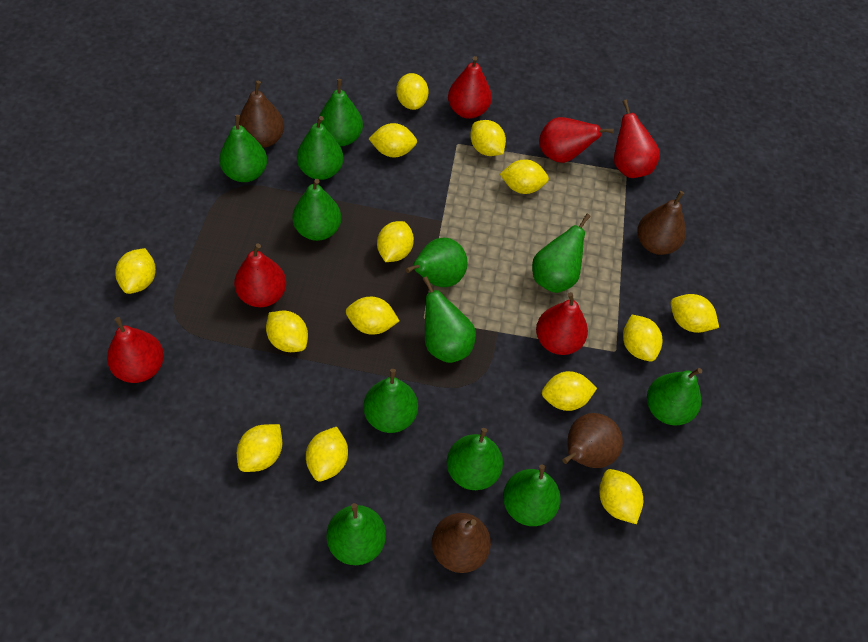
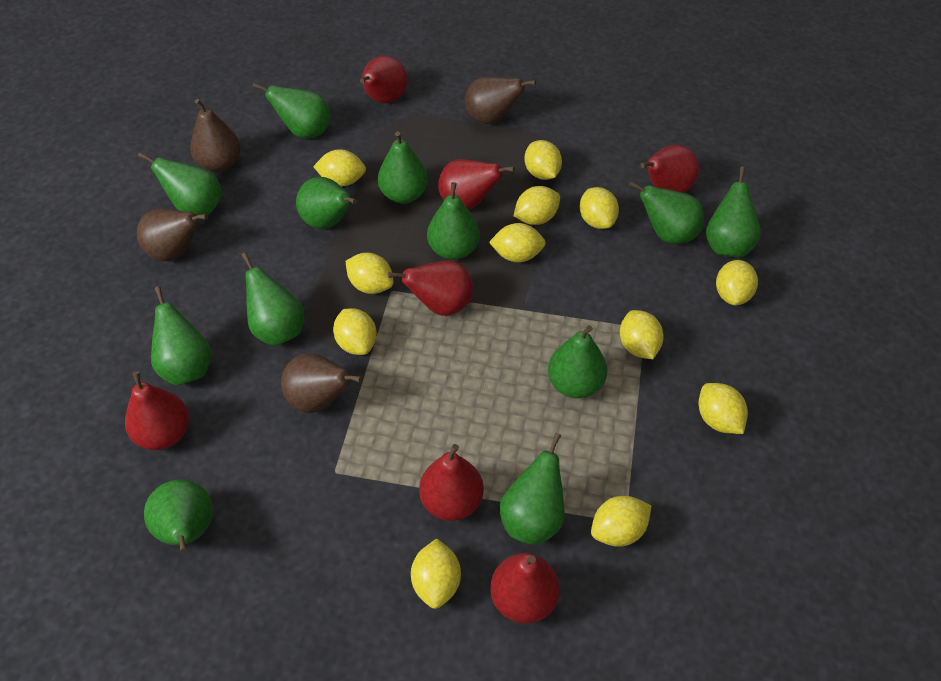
red pear: [107,317,164,383] [234,243,286,307] [448,56,492,119] [536,292,588,355] [539,117,614,163] [614,100,660,178] = 6 -> [125,371,189,450] [360,56,407,103] [388,261,473,316] [419,444,484,521] [438,159,515,210] [490,553,560,624] [640,145,699,193] = 7
yellow lemon: [115,248,156,294] [237,424,282,472] [266,310,308,352] [306,427,348,482] [346,297,399,335] [369,123,417,157] [377,221,414,262] [396,73,429,110] [470,120,506,156] [500,159,549,194] [542,371,597,411] [599,469,643,524] [623,315,662,362] [670,294,719,333] = 14 -> [313,149,366,187] [333,308,377,355] [346,253,394,294] [411,539,461,609] [489,223,546,262] [514,186,560,225] [524,140,562,180] [580,187,619,229] [591,496,652,547] [620,310,664,359] [699,383,748,434] [716,260,758,306] = 12

